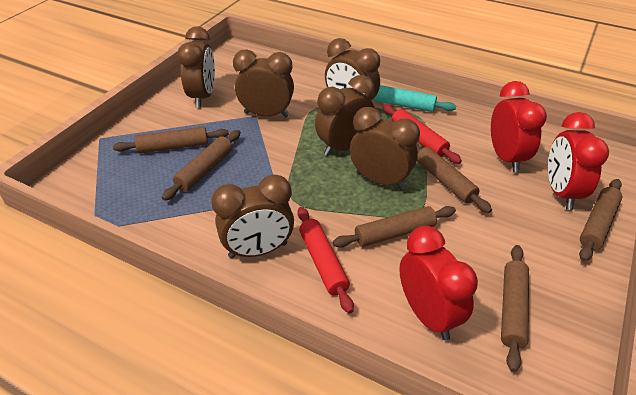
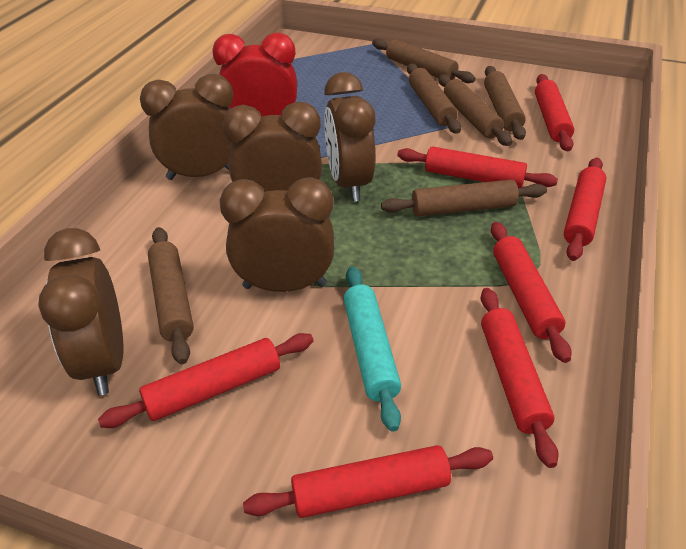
brown clock: [177,26,215,107] [211,174,294,258] [233,49,294,117] [315,75,375,156] [325,38,380,100] [350,107,420,190] = 6 -> [38,228,123,395] [140,74,233,180] [220,177,334,292] [223,101,322,192] [324,72,375,202] = 5
red clock: [399,226,478,340] [491,81,547,173] [548,112,609,210] = 3 -> [212,33,297,117] = 1
red rolling pin: [297,207,354,314] [383,104,462,164] = 2 -> [98,333,314,428] [243,445,493,518] [397,146,558,188] [481,288,559,468] [491,222,571,363] [535,74,574,151] [564,158,606,261] = 7

